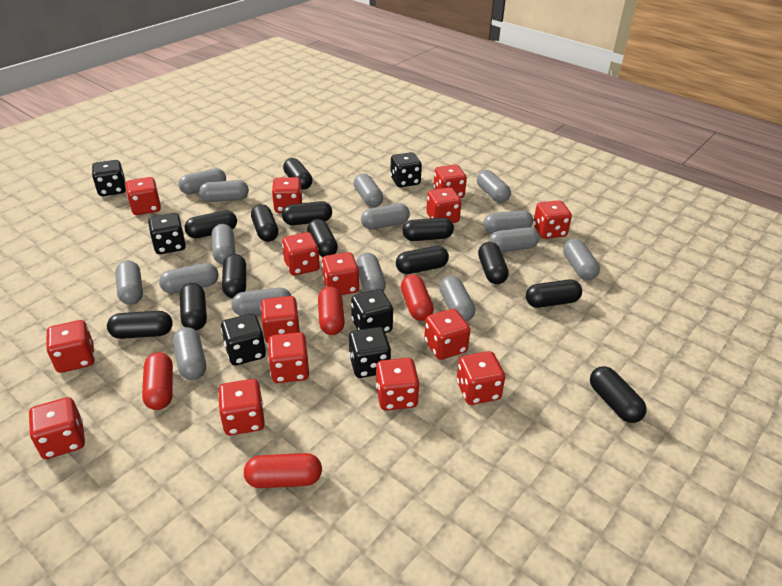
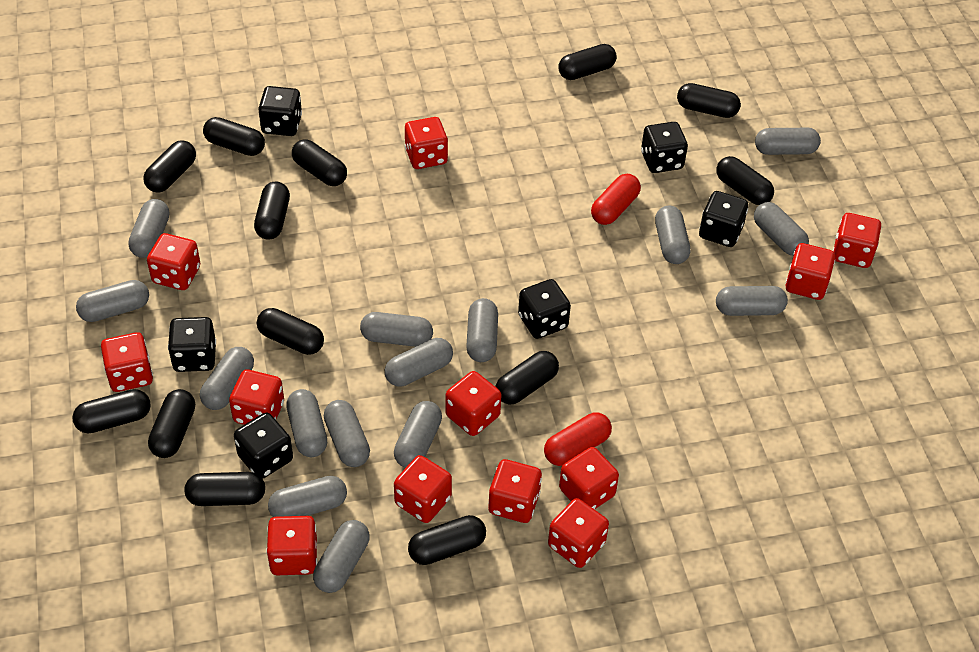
red capsule: [142,352,173,410] [244,453,322,488] [318,287,345,335] [401,275,434,321] = 4 -> [544,413,612,466] [591,174,641,225] = 2
red dice: [29,397,85,459] [46,320,95,373] [126,177,161,215] [218,379,265,436] [261,296,300,343] [268,332,309,383] [272,177,303,213] [282,232,320,276] [322,252,359,295] [376,358,420,411] [424,309,470,360] [426,187,461,223] [433,164,467,198] [457,351,505,405] [533,200,572,239] = 15 -> [101,332,153,392] [147,233,200,290] [229,369,284,425] [267,516,317,575] [394,455,452,523] [405,117,448,169] [445,371,502,436] [488,459,542,523] [548,498,609,568] [559,447,619,509] [786,243,835,300] [833,213,881,268] = 12

